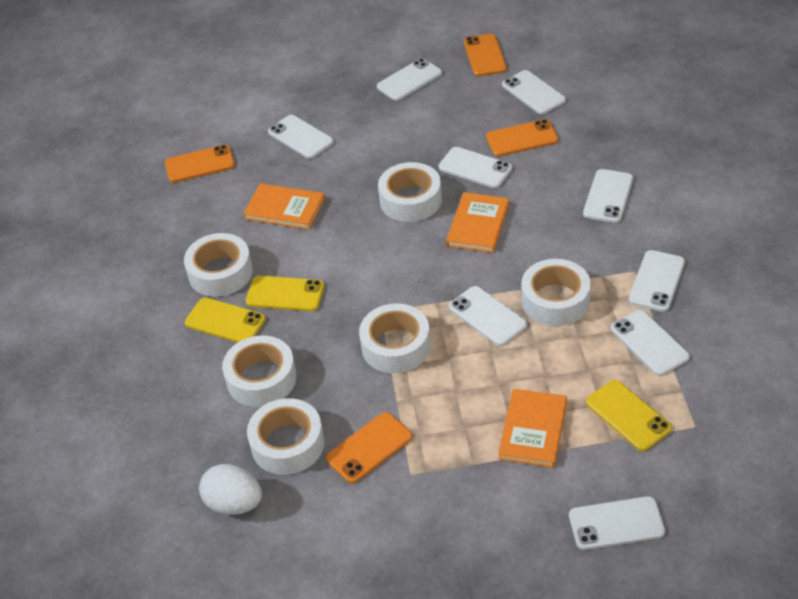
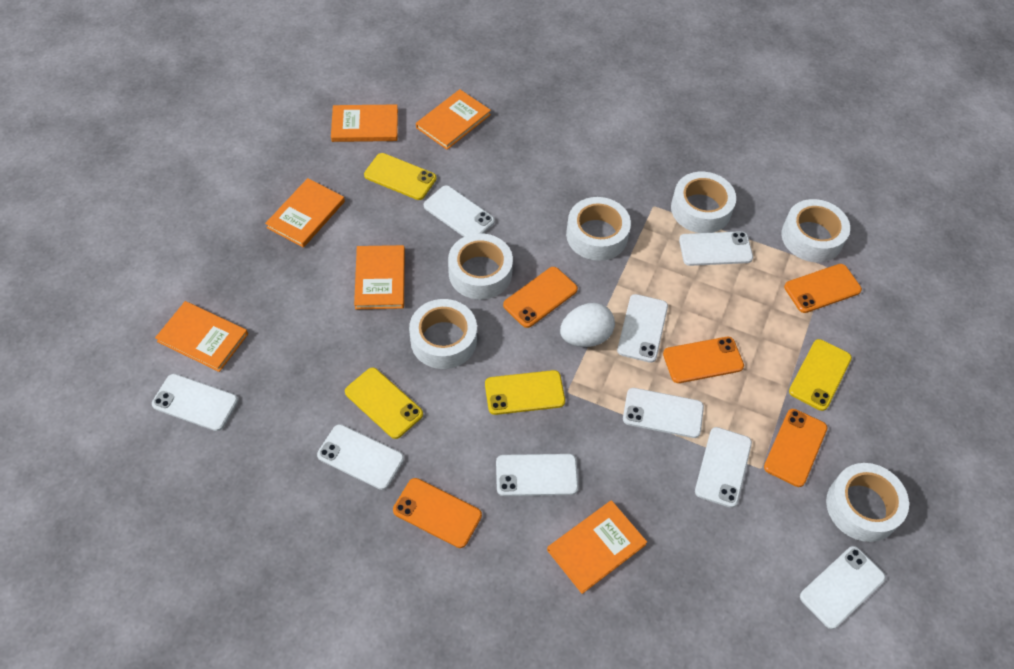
orange book: [243,183,325,230] [446,192,509,253] [498,389,567,468] = 3 -> [155,301,248,372] [265,178,345,248] [331,105,398,142] [354,245,405,309] [416,89,491,150] [547,500,647,594] = 6
orange phone: [165,145,235,183] [326,412,412,483] [464,34,507,76] [486,119,558,156] = 4 -> [393,478,482,548] [503,267,578,328] [663,337,744,383] [764,409,827,487] [784,264,862,313] = 5
yellow phone: [185,297,266,343] [246,276,324,311] [586,380,672,451] = 3 -> [345,368,423,439] [364,153,437,200] [485,370,565,415] [789,339,852,411] = 4

